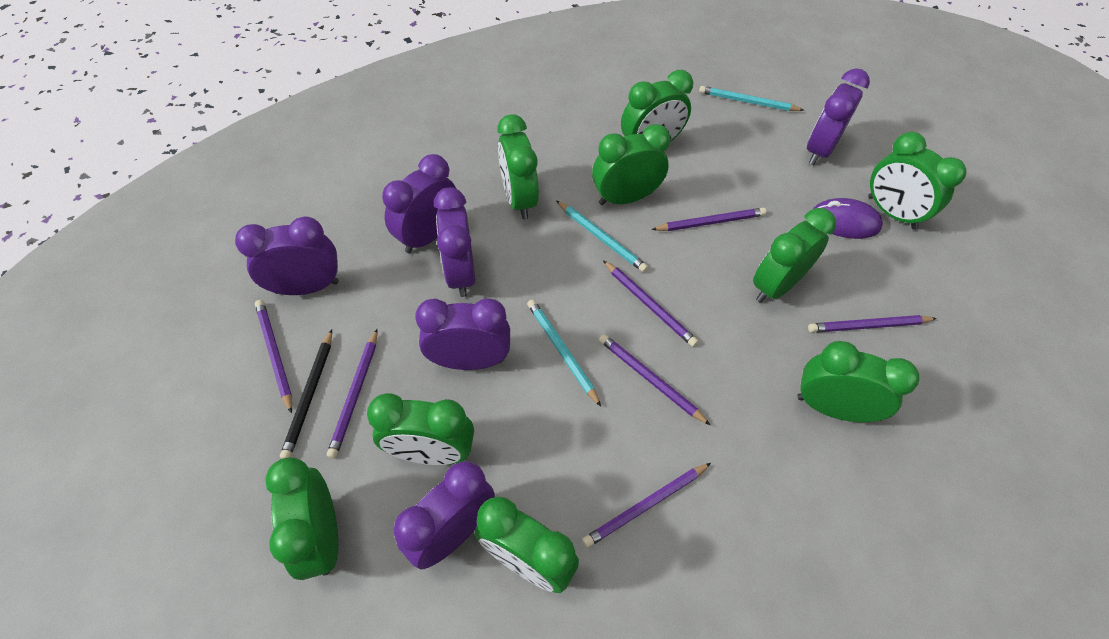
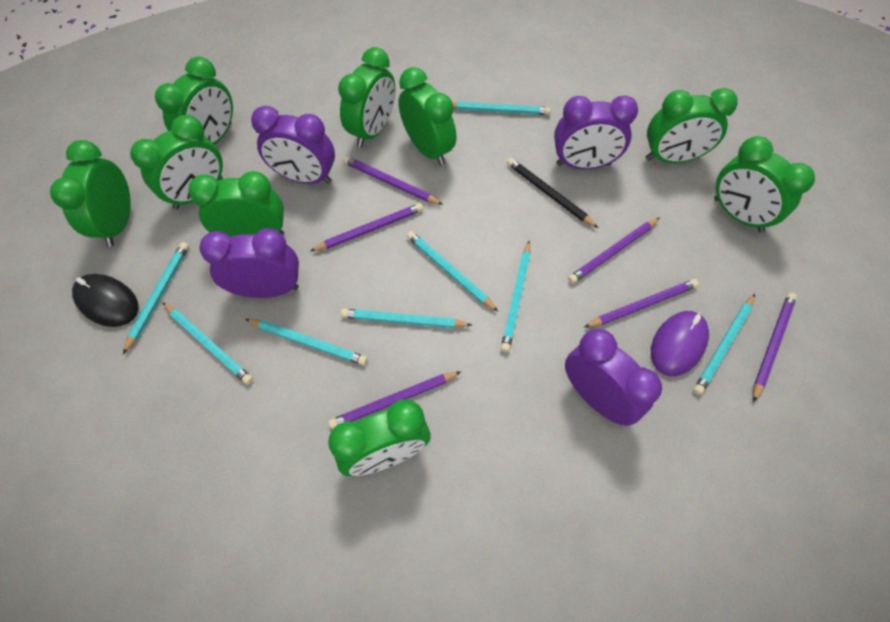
black mouse: none = 0 -> [72,274,139,327] = 1
purple clock: [235,216,339,295] [382,154,456,253] [394,461,495,569] [415,298,510,370] [434,187,475,297] [807,68,870,165] = 6 -> [200,228,299,298] [251,106,335,184] [554,95,638,169] [565,329,662,426] = 4
purple pencil: [255,300,292,414] [327,329,377,459] [582,463,711,548] [599,334,710,425] [603,260,698,347] [651,208,766,231] [808,315,937,333] = 7 -> [310,203,423,251] [328,371,461,429] [343,156,443,205] [568,218,659,284] [585,279,699,327] [753,293,797,402] = 6
turquoise pencil: [527,299,601,407] [556,200,648,272] [699,86,804,111] = 3 -> [123,242,189,354] [162,302,253,385] [245,319,367,365] [341,309,472,328] [407,231,498,312] [453,102,551,115] [501,240,531,352] [693,294,755,395] = 8

